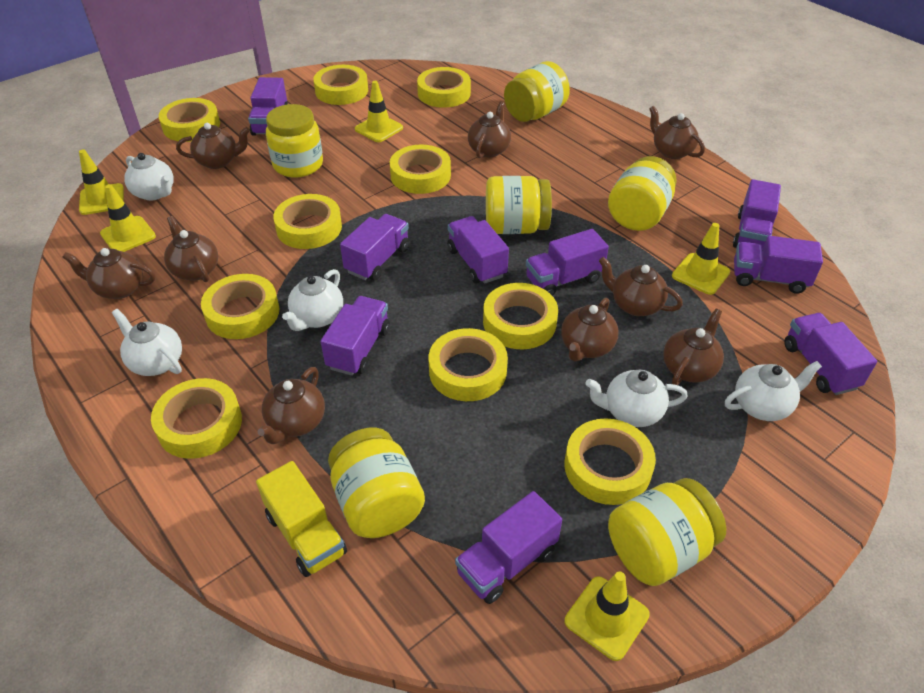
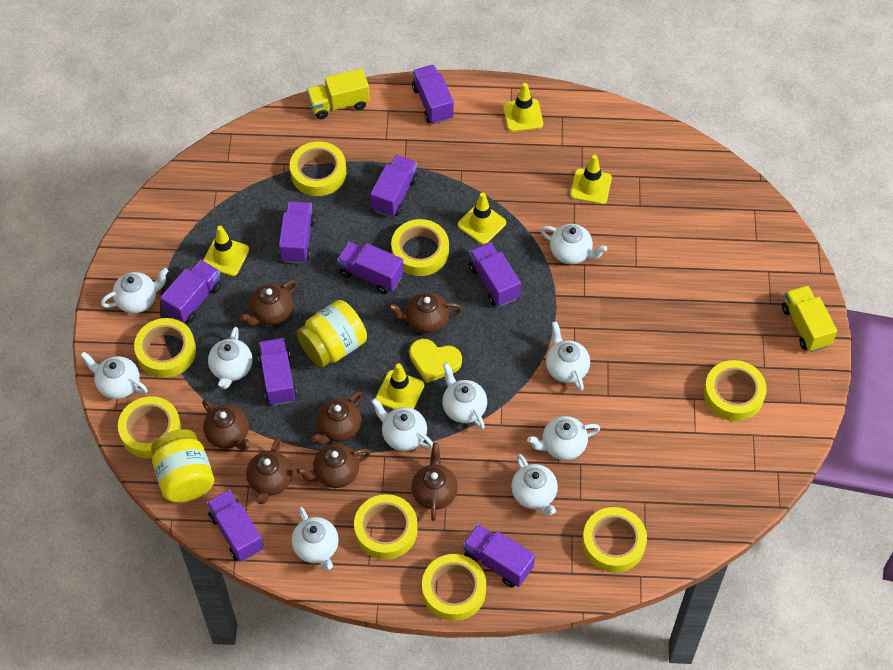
brown teapot: [62,248,155,299] [164,216,218,282] [176,123,250,169] [258,367,325,444] [468,102,511,158] [561,298,619,362] [599,257,683,316] [649,106,705,159] [663,309,724,385] = 9 -> [202,400,251,451] [240,280,297,326] [246,438,293,504] [296,443,371,488] [311,391,362,445] [388,292,462,334] [411,443,458,521] = 7
white teapot: [112,309,182,376] [124,153,174,200] [282,269,343,331] [585,369,688,427] [725,361,822,421] = 5 -> [80,351,148,399] [101,268,168,314] [208,327,253,389] [292,507,339,570] [371,398,433,451] [442,363,487,430] [511,454,558,516] [527,416,600,460] [540,224,607,264] [546,321,590,391] = 10
yellow heart: none = 0 -> [409,339,462,383] = 1
yellow jar: [266,104,323,178] [328,428,425,538] [486,176,552,234] [504,61,570,122] [608,156,677,231] [608,478,726,586] = 6 -> [151,429,214,503] [296,300,367,368] = 2
yellow tape: [151,378,242,459] [159,98,220,142] [201,274,279,339] [273,194,342,249] [313,65,368,105] [390,145,451,194] [417,67,471,108] [429,328,508,401] [483,283,558,349] [565,418,656,505] = 10 -> [118,396,182,459] [134,318,196,378] [290,141,346,196] [354,494,418,560] [391,219,449,276] [422,554,486,621] [582,507,647,573] [704,360,767,421] = 8
yellow truck: [256,461,347,577] = 1 -> [307,68,370,119] [782,285,837,352] = 2

